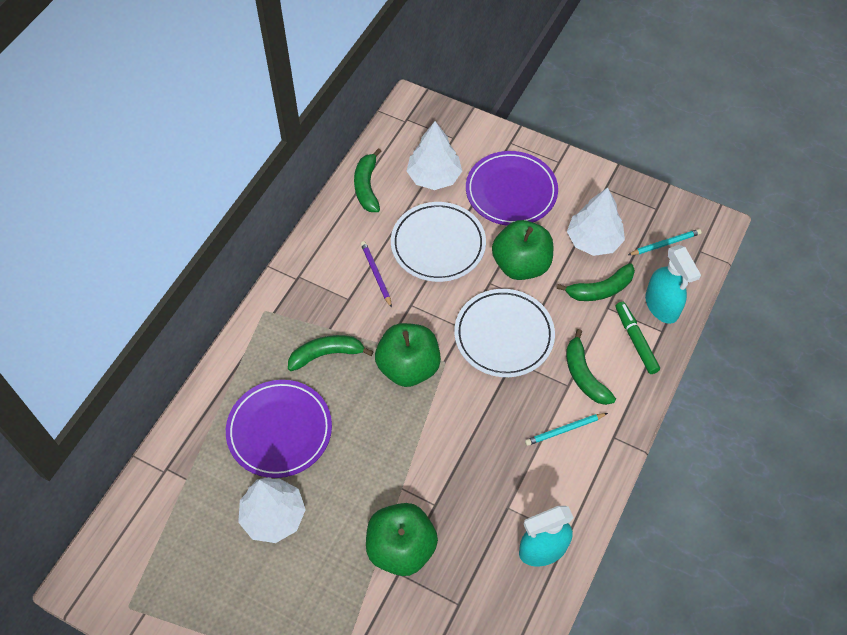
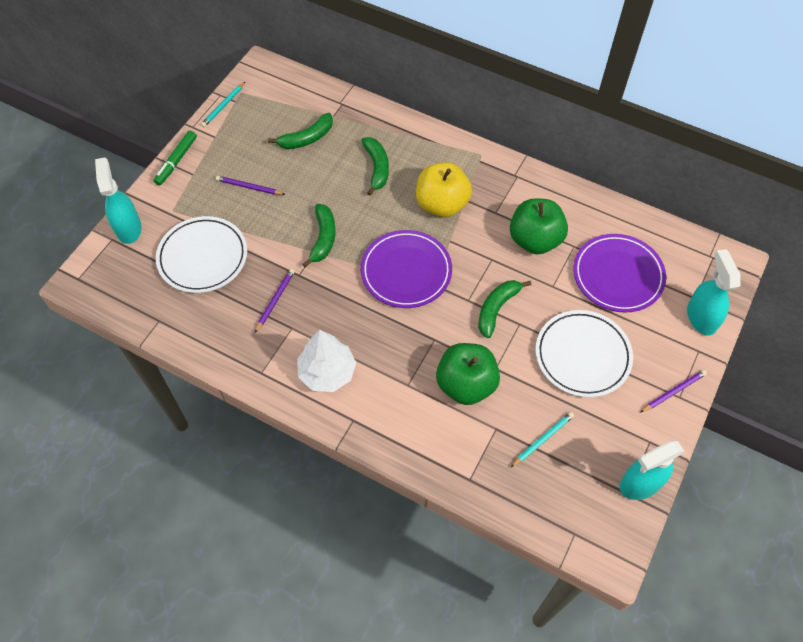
green apple: [366,503,438,576] [375,323,441,387] [492,220,553,280] = 3 -> [436,343,500,405] [510,198,568,254] = 2
purple pencil: [361,241,392,308] = 1 -> [216,176,285,195] [255,269,295,333] [640,370,707,413] = 3
turquoise spray bottle: [519,506,574,567] [645,245,701,324] = 2 -> [95,157,142,244] [620,441,684,500] [687,249,741,336] = 3
white tree: [238,477,306,543] [407,121,462,190] [567,188,625,256] = 3 -> [297,330,356,392] = 1
yellow apple: none = 0 -> [416,162,472,217] = 1

